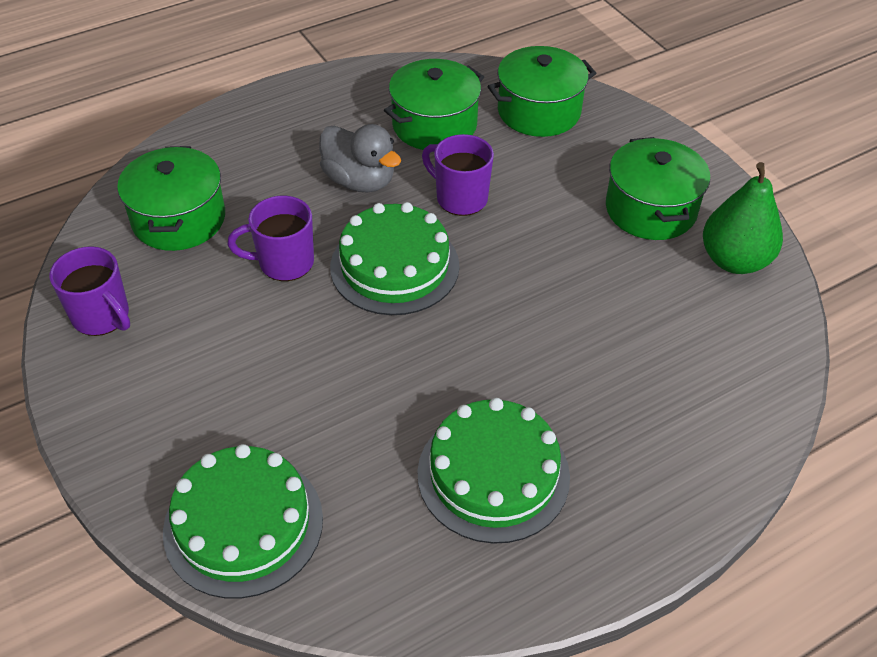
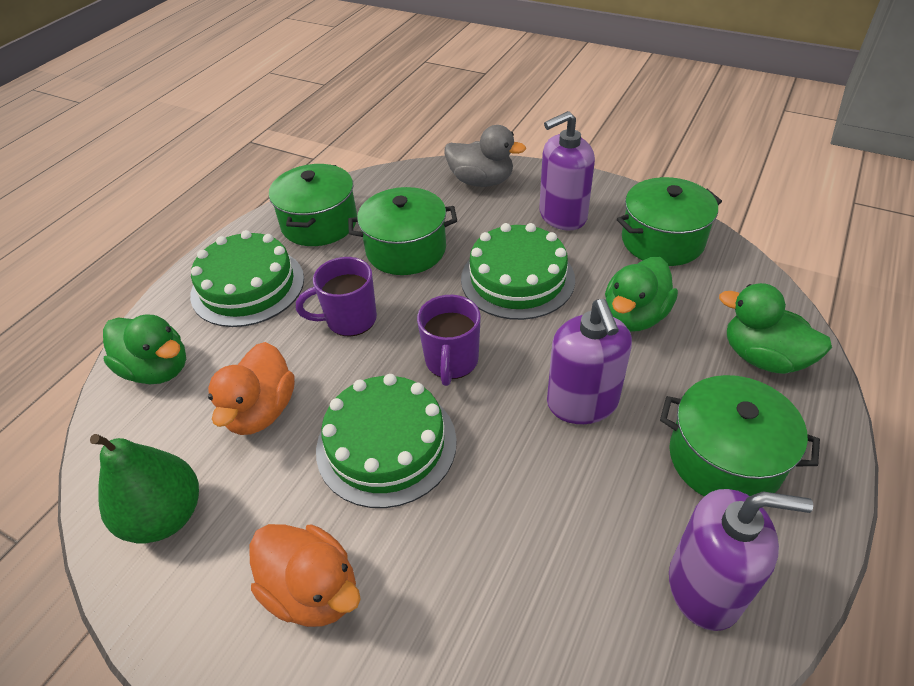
green duck: none = 0 -> [103,315,186,384] [605,257,678,332] [719,283,832,374] = 3
orange duck: none = 0 -> [208,342,295,435] [249,524,361,627] = 2
purple mug: [49,246,130,336] [227,196,314,281] [422,134,494,216] = 3 -> [296,257,377,336] [417,295,481,386] = 2
purple soap dispenser: none = 0 -> [539,111,595,230] [547,299,632,424] [669,489,813,631] = 3

